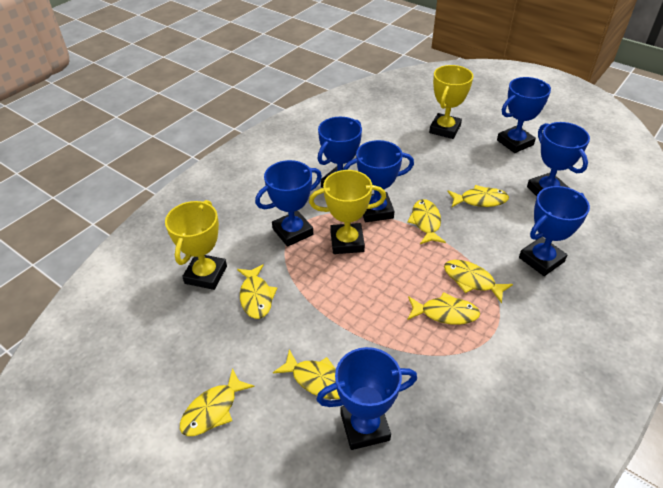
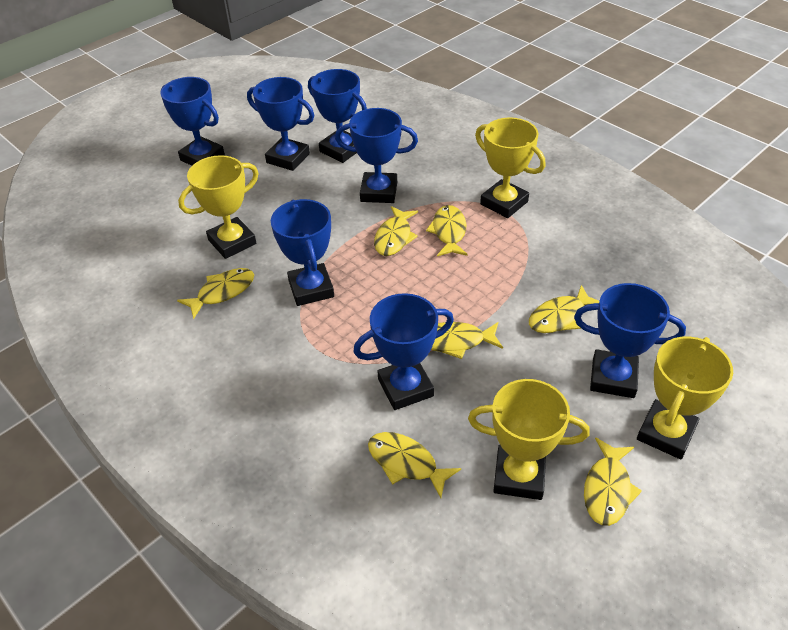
yellow trophy: [165,200,227,290] [309,170,386,254] [429,65,473,139] = 3 -> [178,155,259,259] [468,379,590,500] [475,117,546,218] [637,336,733,459] = 4

